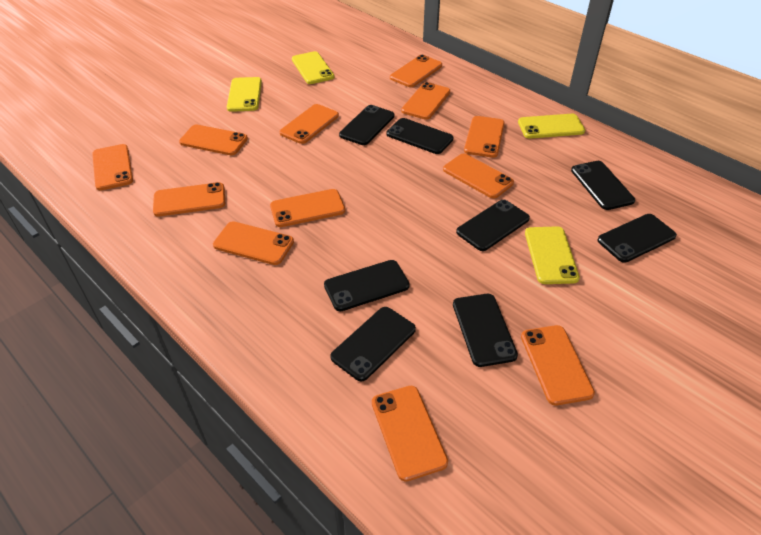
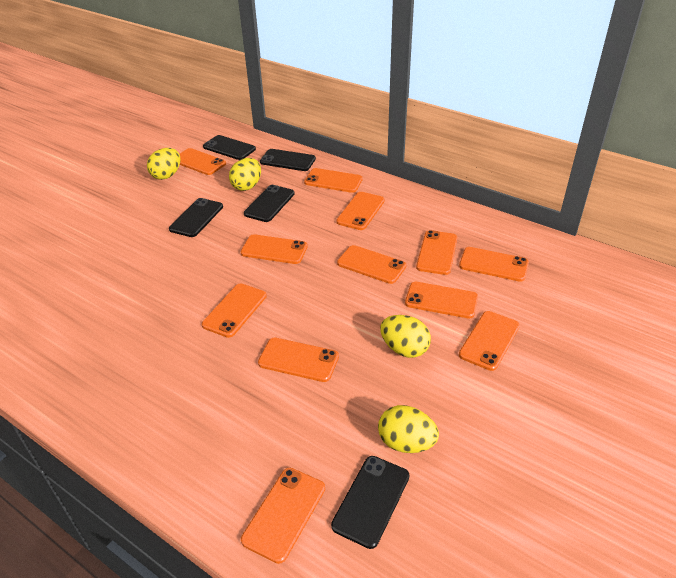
black phone: [324,260,410,311] [330,307,416,381] [339,105,394,145] [386,118,453,154] [453,294,518,367] [456,200,530,251] [571,161,635,210] [598,214,677,263] = 8 -> [169,198,223,237] [203,135,256,160] [244,185,295,222] [260,149,316,171] [331,456,409,549] = 5
yellow egg: none = 0 -> [147,148,180,180] [229,158,261,191] [378,405,439,453] [380,315,431,358] = 4
yellow phone: [227,77,262,112] [292,51,334,84] [518,114,585,139] [525,226,580,284] = 4 -> none = 0

